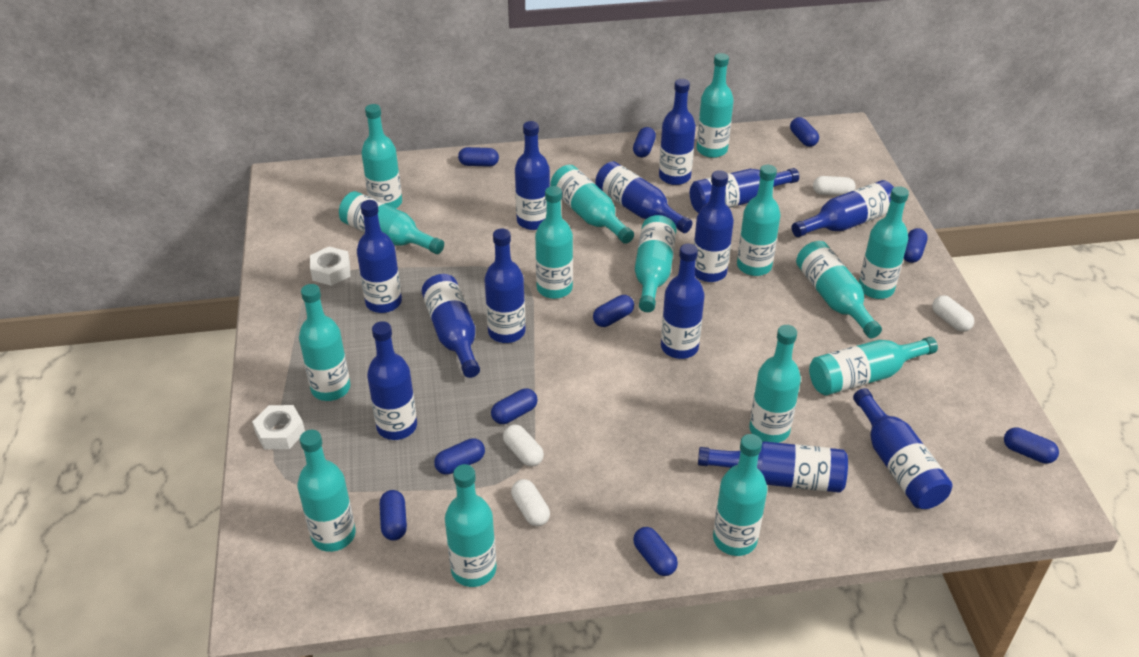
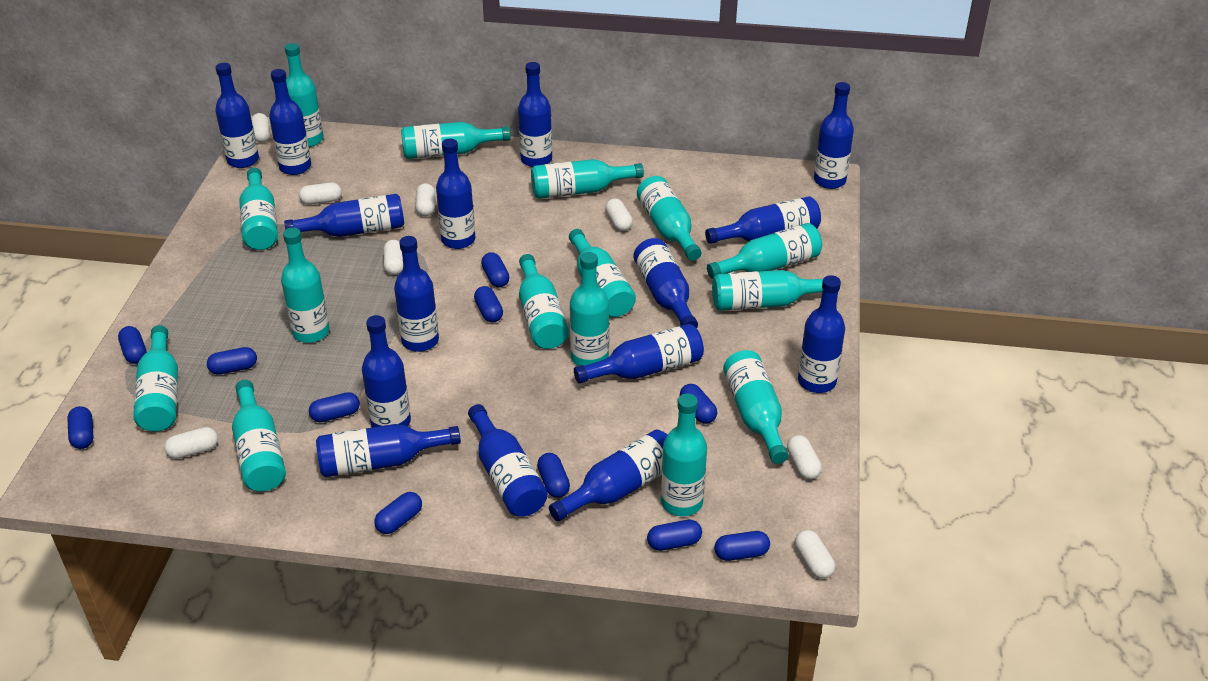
blue bottle: [357,200,402,313] [367,321,417,440] [422,274,480,378] [484,228,525,343] [515,121,550,230] [595,161,692,233] [659,79,696,185] [661,244,705,359] [690,168,799,213] [694,170,734,282] [698,441,848,493] [792,180,894,237] [853,388,952,509] = 13 -> [215,63,259,168] [269,69,311,175] [284,194,404,237] [316,424,461,477] [362,315,411,427] [394,236,439,352] [436,139,476,249] [468,404,548,517] [518,62,552,167] [549,430,668,521] [574,324,704,384] [633,238,698,328] [705,196,821,244] [798,275,845,393] [814,82,854,189] = 15
blue capsule: [380,490,407,541] [434,438,485,475] [458,147,499,167] [491,388,538,424] [593,295,634,327] [633,127,656,157] [633,527,678,576] [790,117,819,147] [904,228,928,263] [1004,427,1059,464] = 10 -> [67,406,93,449] [118,326,146,364] [207,347,257,375] [309,392,360,422] [374,492,422,534] [474,286,503,323] [481,252,509,287] [537,453,570,498] [647,520,702,551] [680,384,717,424] [714,531,770,561] = 11
white capsule: [503,424,544,467] [511,479,550,526] [813,176,856,196] [932,295,974,332] = 4 -> [164,427,218,459] [251,113,270,143] [299,182,342,205] [383,240,403,275] [416,183,435,216] [605,198,633,231] [787,435,822,480] [795,530,835,579] = 8
white nut: [252,405,305,450] [310,246,350,286] = 2 -> none = 0

